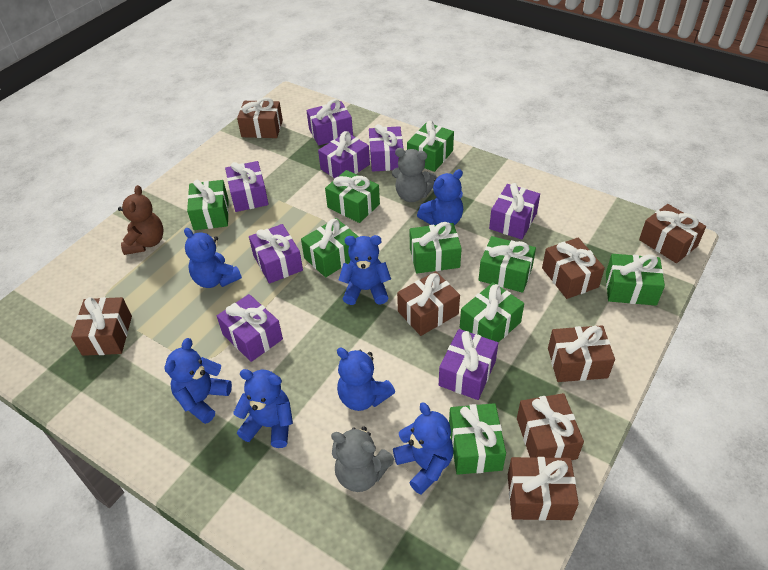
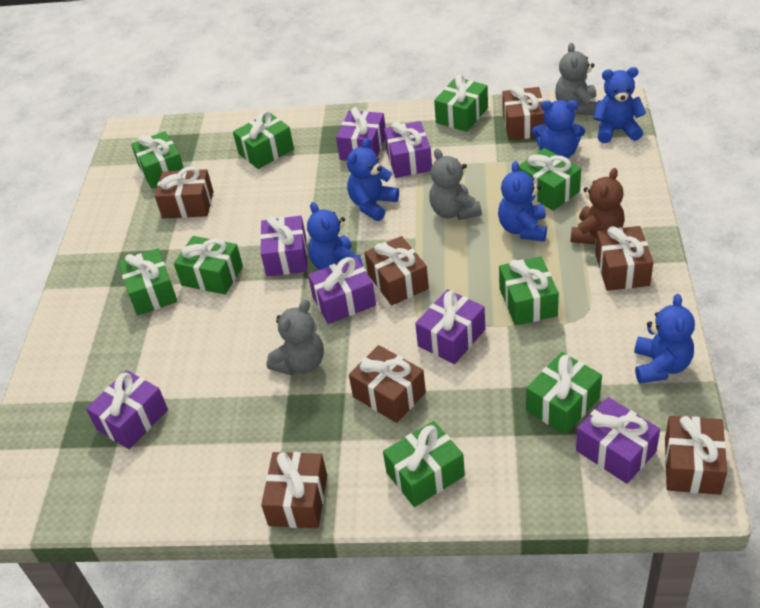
blue teddy bear: [164,338,232,424] [184,228,242,288] [233,369,293,448] [337,348,395,411] [339,235,391,305] [393,402,454,494] [417,169,463,225] = 7 -> [307,202,363,270] [347,138,399,221] [498,161,547,242] [532,100,585,158] [593,67,646,143] [634,294,695,384] = 6
brown gift: [71,297,132,356] [237,97,283,138] [397,271,460,336] [508,457,579,521] [517,393,584,460] [542,238,605,299] [548,325,615,382] [639,204,706,263] = 8 -> [155,167,213,218] [261,452,327,528] [349,345,426,423] [365,236,429,305] [502,85,545,140] [595,226,653,291] [665,416,727,495] = 7
grey teddy bear: [331,427,394,492] [392,148,437,202] = 2 -> [267,299,324,375] [429,149,482,220] [555,43,597,115] = 3
purple gift: [217,294,283,362] [225,161,269,212] [249,224,303,284] [306,99,353,146] [318,131,370,178] [369,124,403,172] [439,329,498,400] [489,183,540,239] = 8 -> [86,370,168,449] [260,216,307,277] [308,256,376,324] [336,107,386,160] [384,121,432,178] [415,289,485,364] [576,397,660,484] = 7

